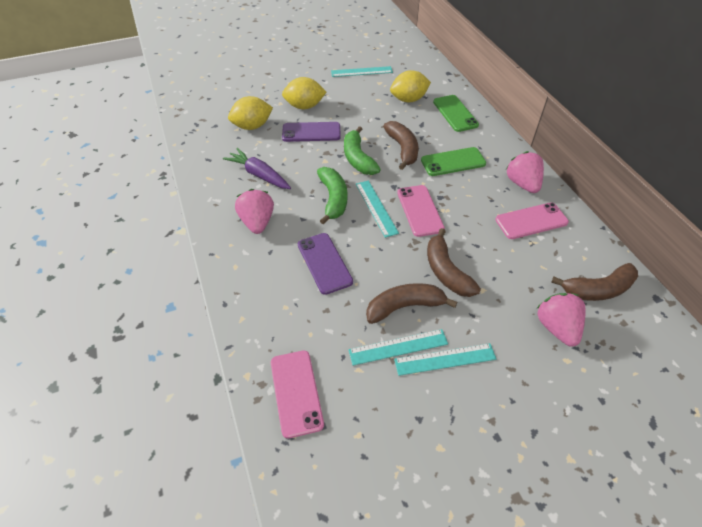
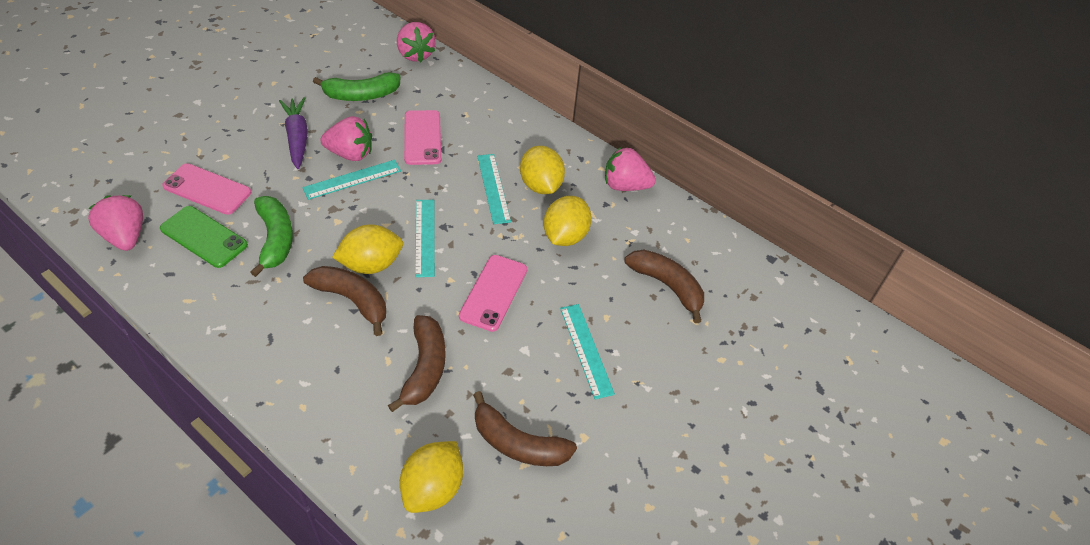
green phone: [421,147,486,176] [433,95,479,132] = 2 -> [160,206,248,268] = 1
pink strawberry: [235,189,274,234] [506,151,544,193] [536,293,586,347] = 3 -> [88,195,143,251] [321,116,372,161] [397,22,436,62] [605,147,656,191] = 4
purple phone: [282,122,341,142] [298,233,353,295] = 2 -> none = 0
yellow lemon: [228,96,273,130] [282,77,327,109] [390,70,431,103] = 3 -> [332,225,403,274] [400,441,463,513] [520,146,565,194] [544,196,592,246] = 4

